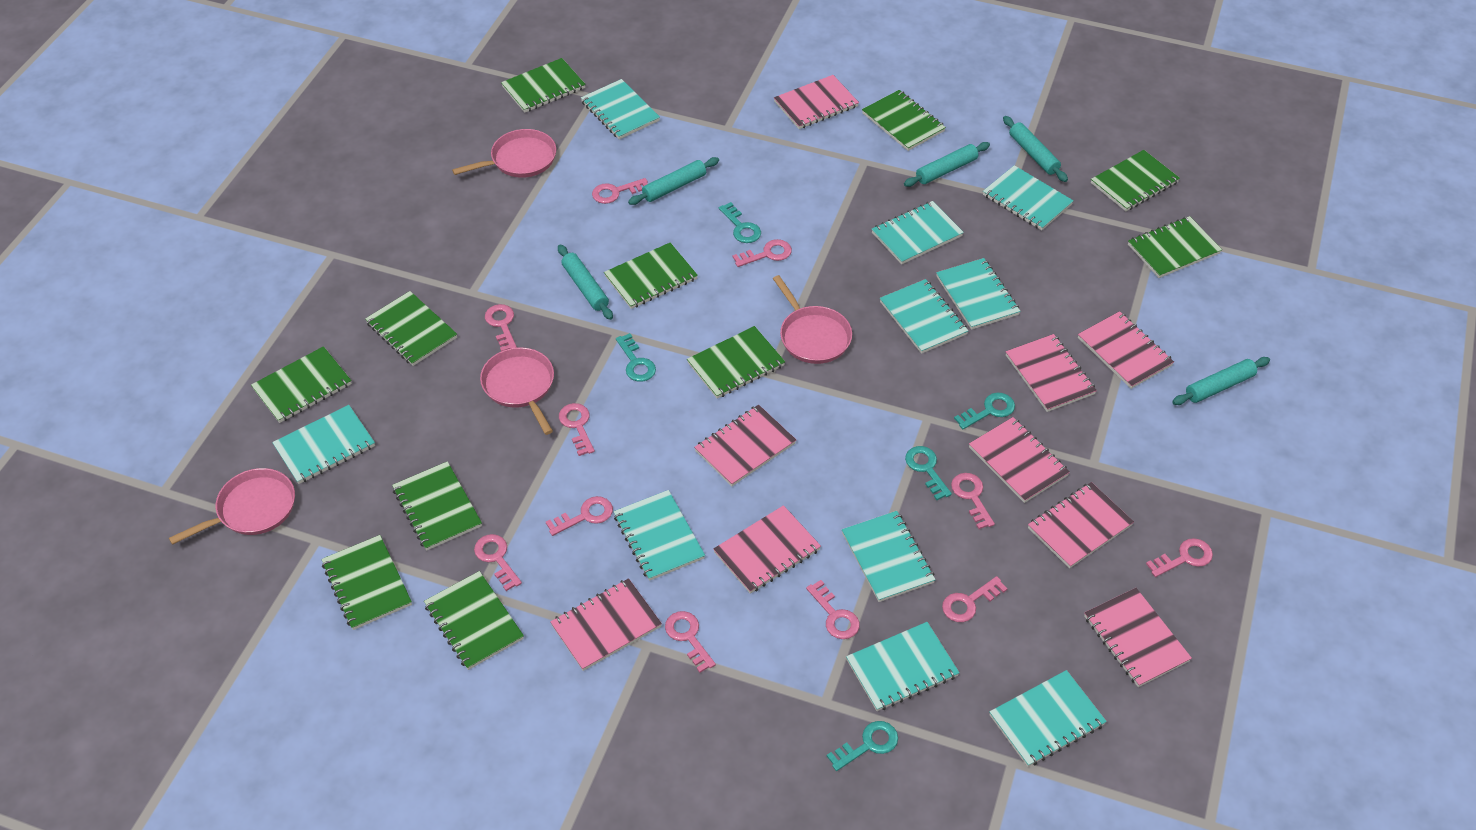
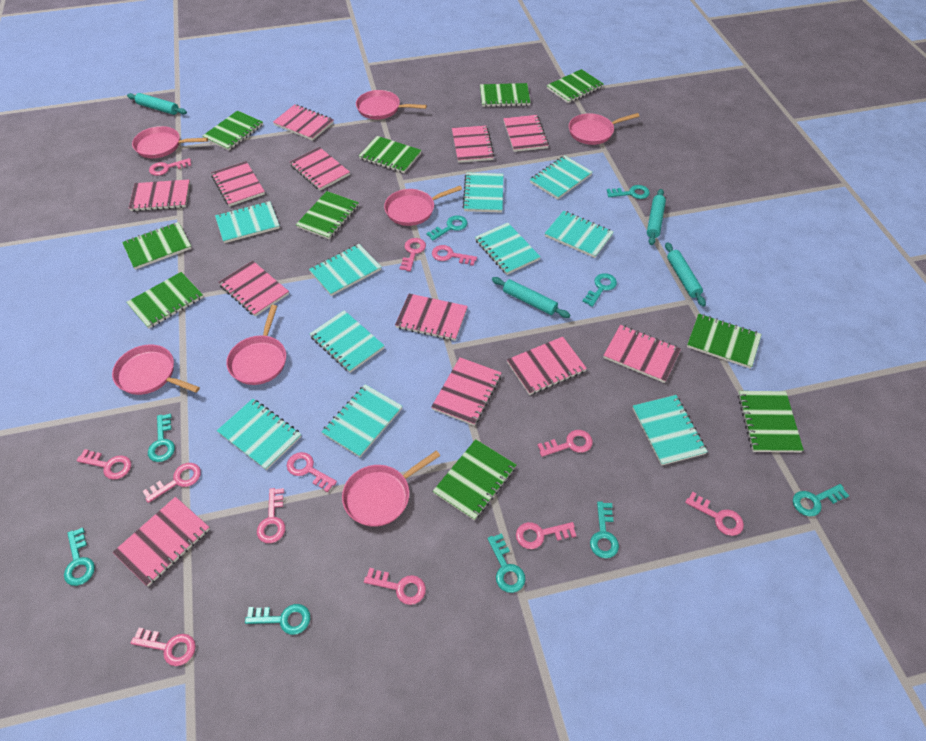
green notebook: [251,346,352,423] [321,535,412,630] [365,291,457,366] [392,461,482,551] [424,571,524,670] [501,58,585,113] [604,242,698,309] [687,326,785,399] [862,90,946,151] [1091,150,1180,211] [1128,216,1222,278] = 11 -> [122,222,192,270] [126,272,203,329] [202,110,263,151] [296,191,359,239] [359,136,422,173] [433,439,516,521] [480,83,531,107] [547,69,604,103] [687,314,762,369] [738,391,804,452] = 10
pink key: [474,534,522,591] [485,304,517,351] [546,496,613,536] [559,403,595,456] [592,178,648,204] [665,611,716,673] [733,239,792,267] [806,580,860,639] [942,576,1008,622] [951,473,995,529] [1146,538,1213,577] = 11 -> [76,449,131,480] [131,628,196,666] [142,463,201,503] [149,158,192,176] [257,488,285,543] [287,452,337,492] [364,568,426,605] [400,238,426,271] [432,245,477,266] [516,522,576,549] [537,430,593,457] [685,492,744,536] = 12
pink notebook: [550,578,662,671] [694,405,796,486] [713,505,821,594] [774,75,859,129] [969,417,1070,503] [1006,334,1097,412] [1028,482,1134,568] [1078,311,1174,389] [1084,588,1192,687] = 9 -> [113,497,210,586] [129,179,190,211] [211,161,265,206] [218,261,289,317] [273,104,334,141] [290,147,350,191] [395,294,468,341] [431,357,502,426] [452,125,495,163] [503,115,549,152] [507,337,587,395] [603,325,681,383] = 12
pink pan: [169,468,295,545] [452,129,556,178] [480,347,554,435] [773,275,852,364] = 4 -> [112,345,200,395] [132,126,208,158] [226,305,286,385] [342,450,440,527] [356,90,427,120] [384,186,462,226] [569,113,639,145] = 7
turquoise key: [616,333,656,382] [719,202,761,243] [827,721,898,771] [905,446,952,500] [954,392,1015,429] = 5 -> [64,527,95,586] [148,414,175,462] [245,604,310,635] [427,215,468,240] [487,533,526,593] [582,273,617,307] [590,502,619,558] [607,185,650,199] [793,484,849,516] = 9
turquoise rolling pin: [558,245,613,320] [628,157,719,205] [904,142,990,187] [1003,116,1068,182] [1172,357,1270,405] = 5 -> [127,93,187,115] [492,277,570,318] [647,189,666,245] [665,242,706,306] = 4

